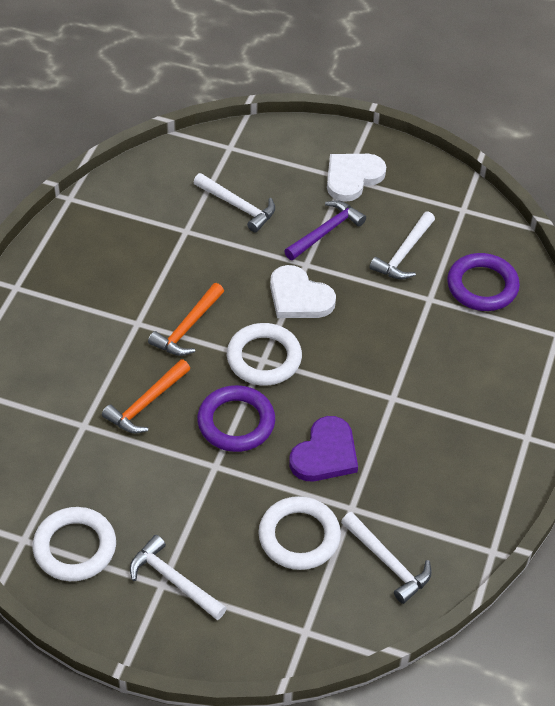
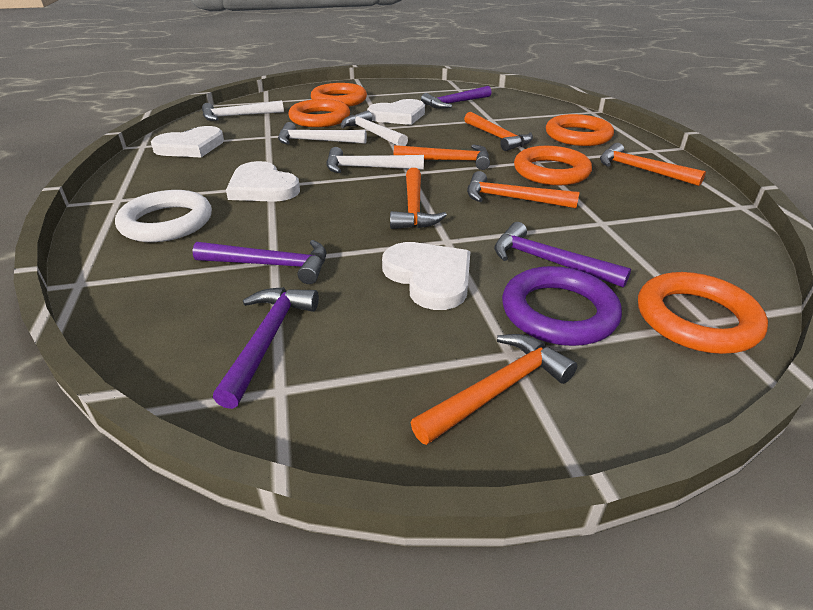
orange hammer: [102,359,190,433] [148,283,224,356] = 2 -> [390,168,447,229] [394,144,490,170] [411,334,577,445] [464,112,533,151] [467,171,580,208] [600,143,706,186] = 6
orange ring: none = 0 -> [289,99,350,127] [311,83,367,107] [514,146,592,185] [546,114,614,146] [638,272,768,354] = 5
purple hammer: [285,200,366,260] = 1 -> [192,240,327,284] [213,287,319,409] [421,86,492,109] [494,222,631,288] = 4
purple heart: [289,416,358,481] = 1 -> none = 0
purple ring: [197,385,275,452] [447,253,520,311] = 2 -> [502,266,622,346] = 1
white heart: [270,265,336,318] [327,154,386,202] = 2 -> [151,126,224,157] [226,161,300,202] [367,99,425,125] [382,242,471,310] = 4
white ring: [33,507,116,581] [227,323,302,386] [258,496,341,570] = 3 -> [115,190,212,242] = 1

